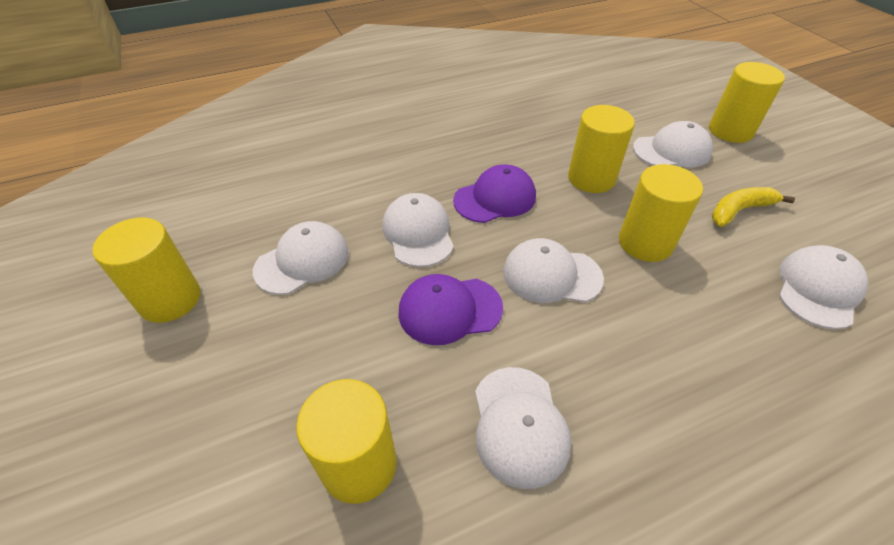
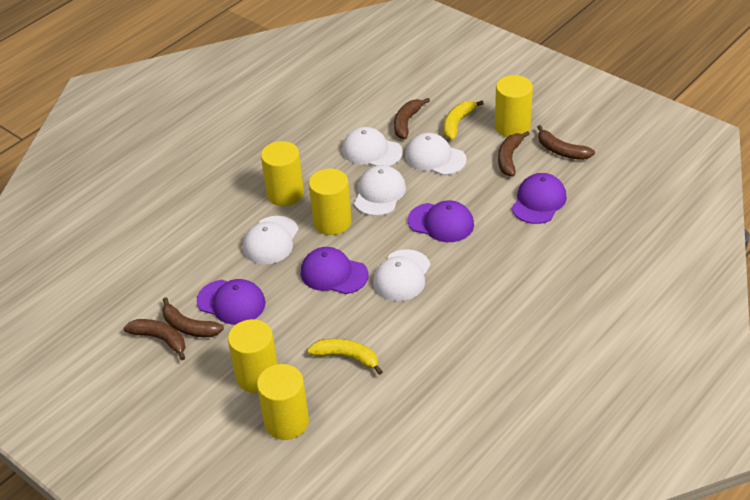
brown banana: none = 0 -> [123,319,185,360] [162,297,224,337] [394,98,430,139] [498,131,530,176] [537,125,595,160] = 5
purple cap: [399,274,503,345] [453,164,536,223] = 2 -> [197,279,266,325] [301,247,368,294] [408,200,474,242] [512,173,567,224] = 4
white cap: [253,221,349,295] [382,193,454,267] [475,367,571,489] [503,238,604,303] [633,121,713,168] [779,245,868,329] = 6 -> [243,216,299,264] [342,127,403,166] [354,165,406,216] [373,249,431,301] [405,133,466,175] = 5
yellow banana: [712,187,795,227] = 1 -> [307,338,383,375] [444,100,484,140] = 2

